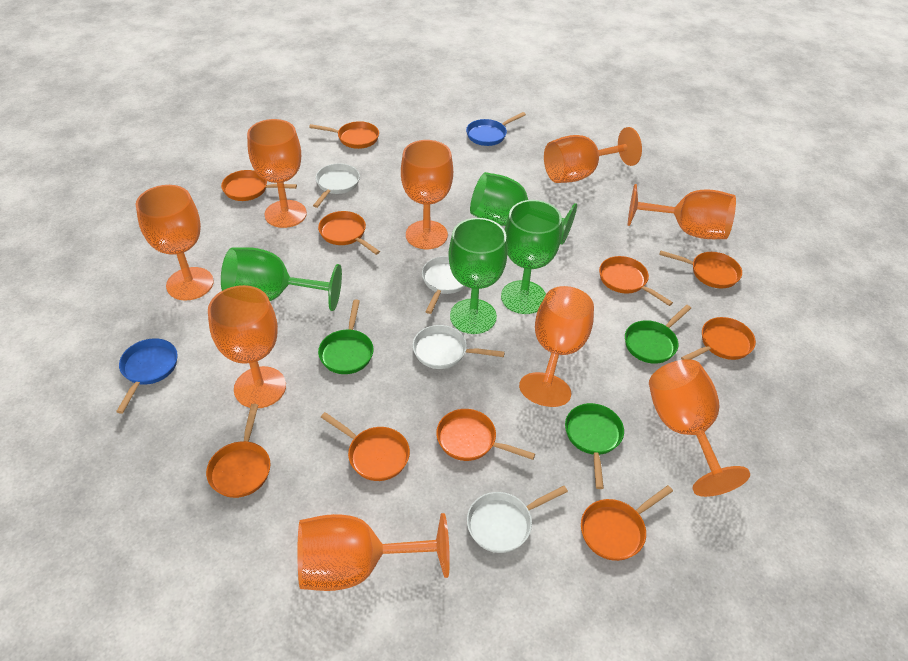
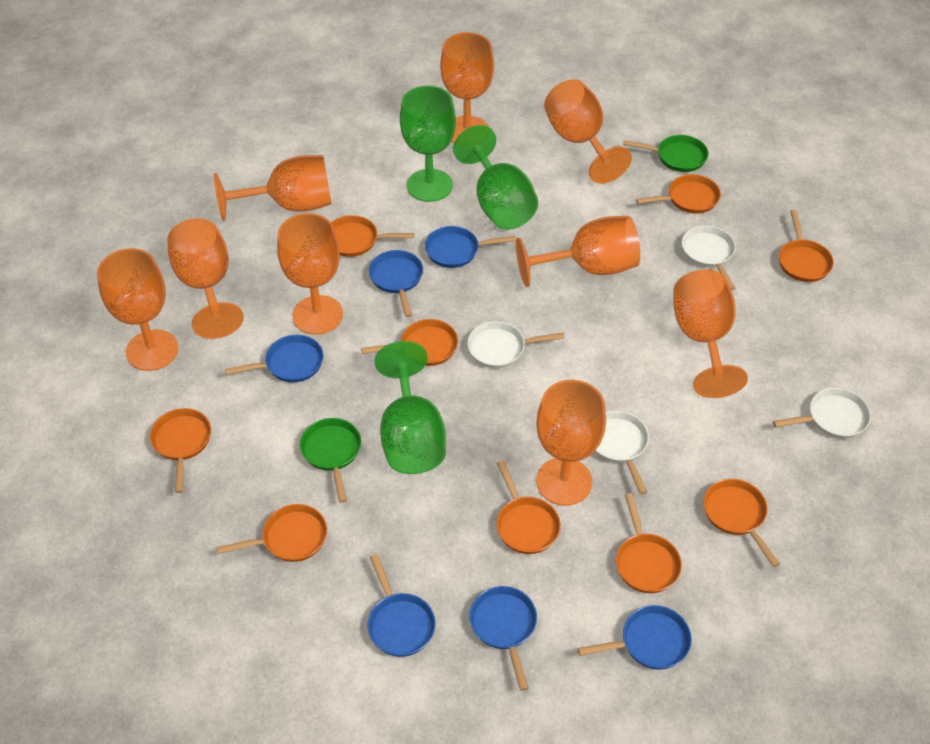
blue pan: [116,338,178,414] [466,112,526,146] = 2 -> [225,335,323,382] [367,554,436,657] [369,250,423,317] [425,226,516,268] [469,586,537,691] [578,605,692,669] = 6
green goblet: [221,247,342,311] [448,218,508,334] [470,172,577,245] [501,200,562,314] = 4 -> [374,341,446,474] [400,85,456,202] [453,125,538,229] = 3
green pan: [318,299,374,374] [565,403,624,489] [625,305,691,364] = 3 -> [300,418,361,503] [623,135,709,172] = 2
orange pan: [206,404,270,498] [221,170,297,201] [309,121,379,149] [318,211,380,255] [321,412,410,481] [436,409,535,461] [581,485,673,561] [599,256,673,306] [659,250,742,288] [681,317,756,360] = 10 -> [150,408,211,493] [217,504,327,562] [331,215,414,257] [361,319,458,366] [496,460,561,554] [616,493,682,593] [636,174,721,214] [703,479,780,567] [779,210,834,282] = 9

